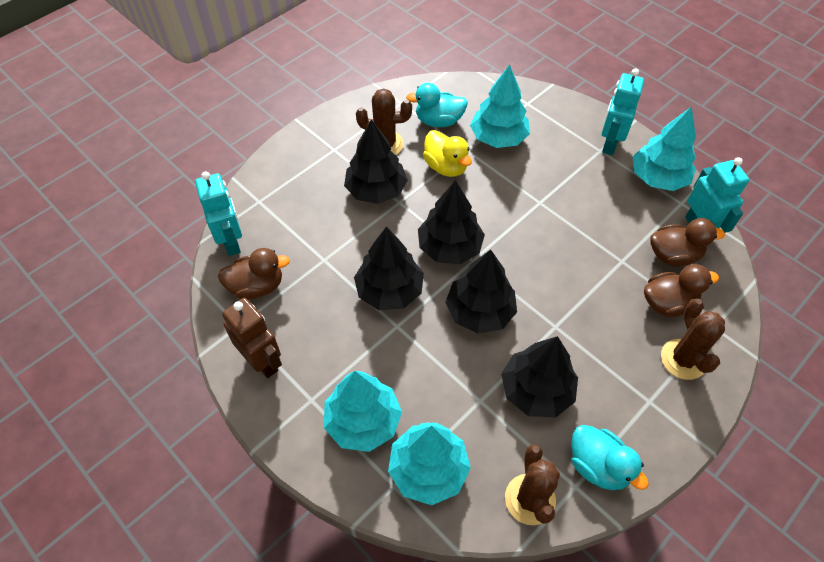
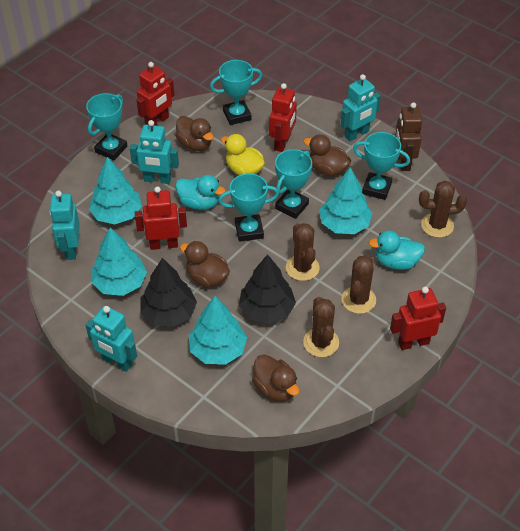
black tree: [344,119,408,204] [354,227,424,310] [418,180,485,264] [445,249,517,334] [501,336,578,417] = 5 -> [140,258,197,327] [239,254,296,324] = 2
brown cactus: [356,88,412,155] [505,444,560,525] [661,299,725,380] = 3 -> [286,223,320,281] [303,297,339,357] [341,256,376,314] [419,180,467,238] = 4
brown duck: [218,248,290,300] [644,264,719,317] [650,218,725,267] = 3 -> [175,116,214,151] [180,241,230,287] [252,354,300,402] [303,134,351,176] = 4
red robot: none = 0 -> [135,186,187,250] [137,62,174,126] [269,83,297,152] [390,287,446,350] = 4
turquoise robot: [195,171,242,256] [602,68,644,155] [685,157,749,233] = 3 -> [50,191,80,260] [86,306,137,372] [130,120,179,184] [340,74,381,141] = 4
turquoise trophy: none = 0 -> [86,93,127,160] [210,60,262,125] [219,173,279,242] [275,149,312,219] [353,132,410,200] = 5

